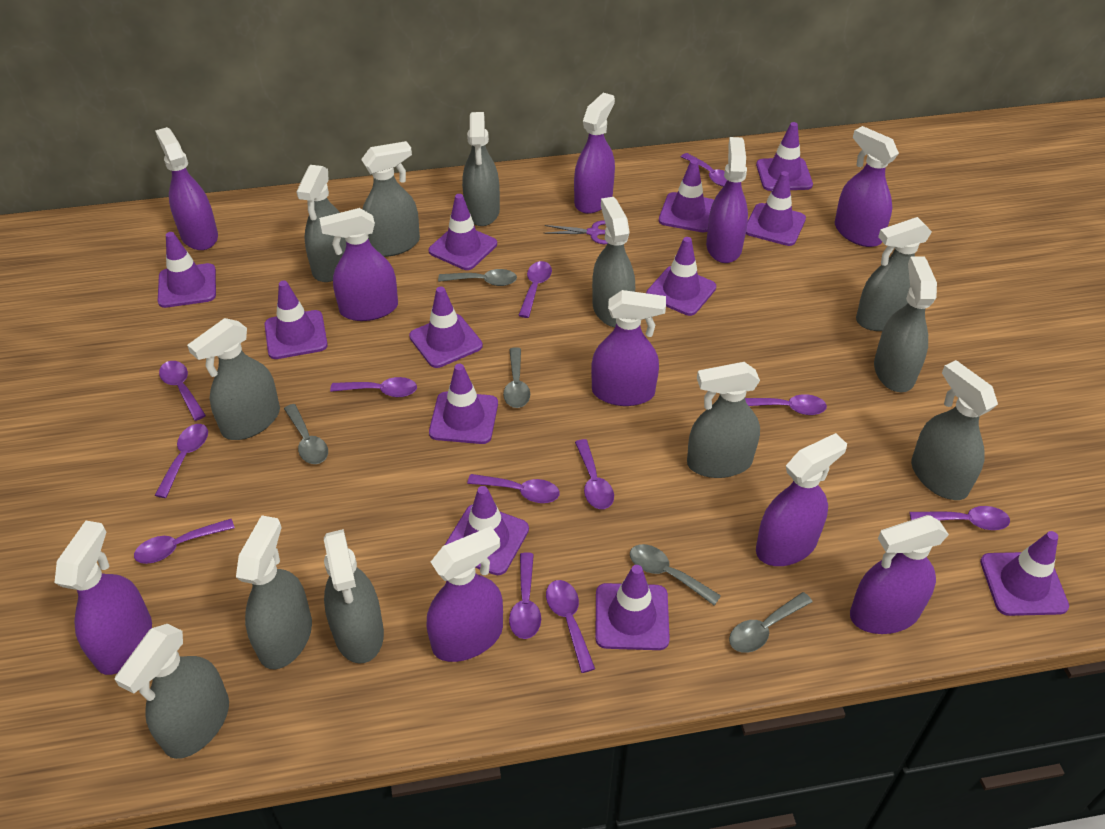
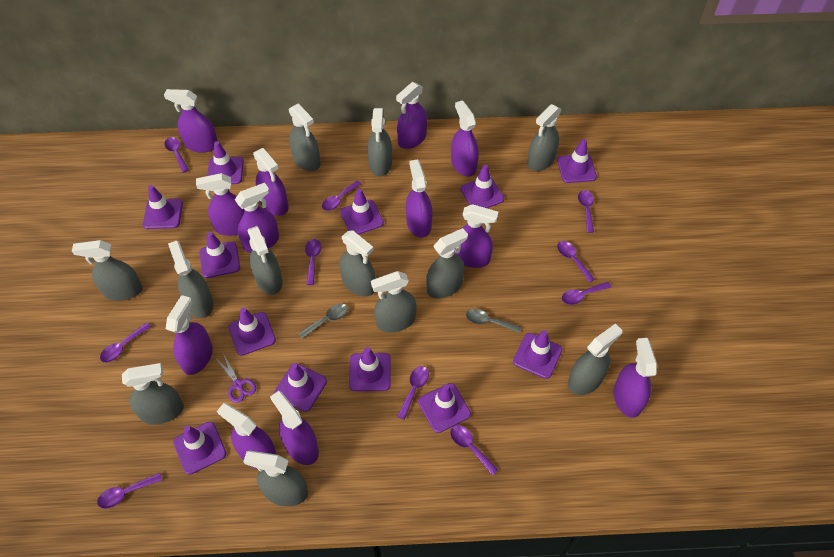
grey spoon: [284,404,328,464] [438,269,517,286] [503,347,530,408] [630,544,721,606] [729,592,813,653] = 5 -> [298,304,348,339] [466,309,521,333] = 2
purple spoon: [134,519,235,564] [155,424,208,498] [159,361,206,421] [330,377,417,397] [467,474,560,503] [509,553,541,639] [518,261,552,318] [546,580,595,673] [575,439,614,509] [681,153,727,187] [745,394,827,415] [910,506,1010,530] = 12 -> [97,473,162,509] [100,323,151,363] [165,137,189,173] [305,239,321,285] [322,180,361,211] [397,366,429,420] [450,425,498,475] [557,241,595,283] [562,282,612,305] [578,190,594,233] = 10
purple spray bottle: [54,521,152,675] [155,127,218,250] [319,208,398,321] [427,526,503,662] [574,93,615,214] [591,290,666,406] [706,137,748,263] [756,433,847,566] [835,126,899,247] [850,515,949,634] = 10 -> [164,89,217,153] [166,295,213,375] [196,173,244,236] [217,403,277,469] [235,183,279,253] [253,148,289,216] [270,391,319,465] [396,82,427,149] [406,159,432,238] [451,100,479,176] [454,204,498,268] [614,338,657,418] = 12

